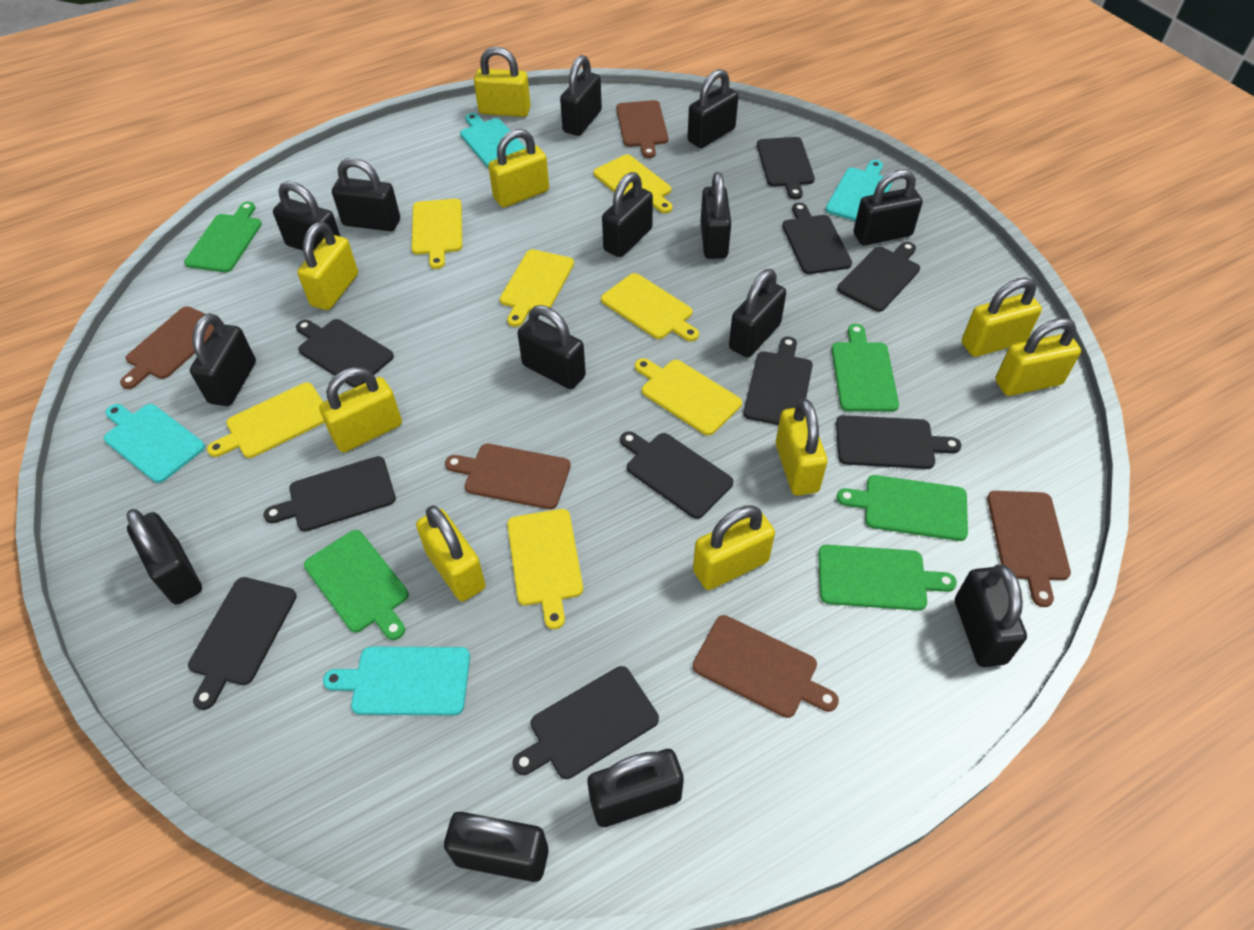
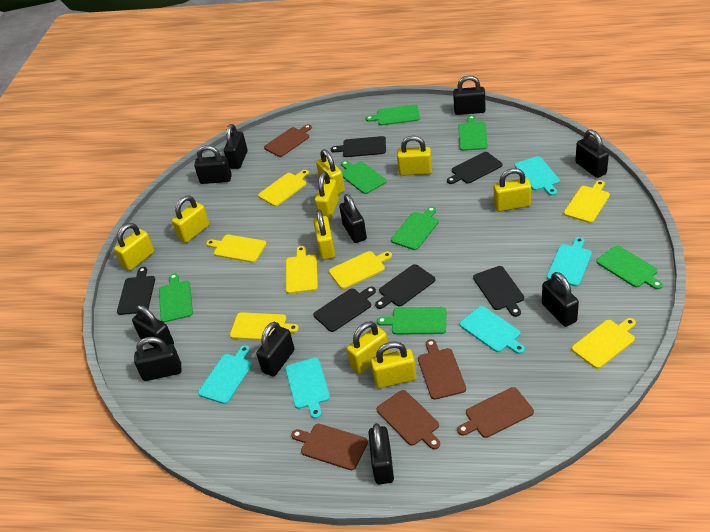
black cutting board: [188,577,297,710] [264,456,396,532] [296,319,394,388] [512,666,659,779] [620,431,734,519] [743,337,813,425] [757,137,815,200] [782,203,852,274] [836,415,961,469] [837,242,920,312] = 10 -> [117,267,155,315] [313,287,376,332] [331,136,386,157] [375,264,435,309] [447,152,502,184] [473,266,524,317] = 6
black padlock: [126,509,202,605] [190,313,256,406] [273,181,341,251] [332,158,400,231] [444,812,549,882] [518,305,586,389] [560,55,602,136] [588,749,684,827] [602,172,653,257] [687,69,738,148] [701,172,731,259] [729,269,786,358] [853,169,923,245] [955,564,1027,667] = 14 -> [132,305,174,347] [134,337,181,381] [194,145,232,184] [224,124,247,169] [256,322,295,377] [339,194,367,243] [368,423,394,484] [453,75,486,115] [542,272,579,327] [575,129,609,178] = 10
green cutting board: [184,202,262,272] [304,530,409,640] [818,545,957,611] [832,324,899,412] [836,475,968,541] = 5 -> [159,273,193,323] [341,160,386,194] [366,105,420,125] [377,307,447,335] [391,206,439,250] [458,115,488,151] [596,245,663,289] = 7
turquoise cutting board: [104,404,205,483] [323,646,470,716] [460,113,526,169] [826,160,892,221] = 4 -> [198,345,253,404] [285,357,330,419] [460,306,525,354] [515,156,560,196] [547,237,592,286] = 5

